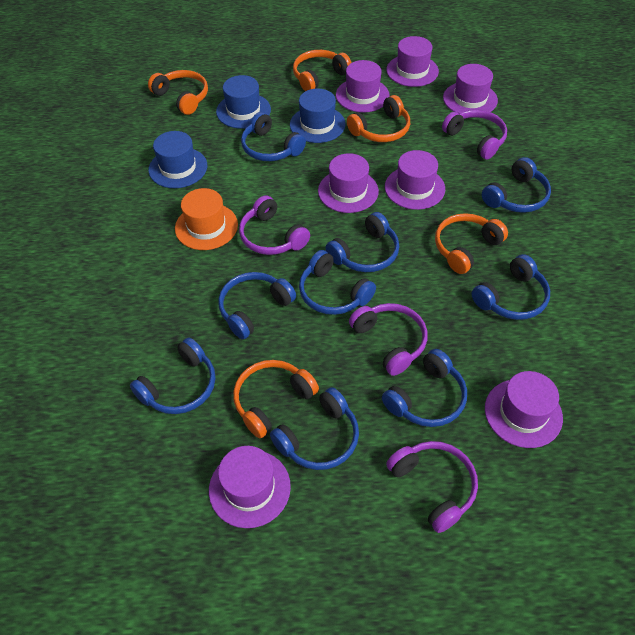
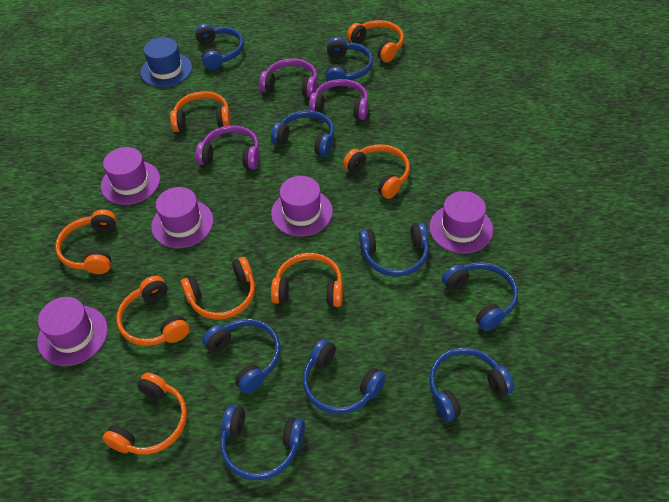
blue hat: [148,131,207,188] [216,75,271,129] [290,89,346,143] = 3 -> [140,37,192,87] = 1
orange hat: [175,188,238,250] = 1 -> none = 0
orange headphones: [148,70,208,115] [233,360,319,438] [293,50,351,91] [347,95,410,142] [435,213,508,274] = 5 -> [55,210,117,274] [103,373,187,455] [116,276,189,346] [170,91,231,132] [181,257,255,320] [271,253,343,307] [343,144,410,199] [347,20,404,62] = 8
purple hat: [209,446,291,528] [318,153,379,213] [336,60,390,113] [385,150,445,210] [386,36,439,87] [443,64,498,113] [485,371,563,448] = 7 -> [37,297,108,366] [101,147,160,205] [151,187,214,248] [271,176,333,237] [429,191,493,254] = 5
purple headphones: [239,195,310,255] [349,303,427,376] [386,441,478,533] [442,110,507,160] = 4 -> [196,125,259,169] [259,58,318,98] [309,79,368,120] = 3

